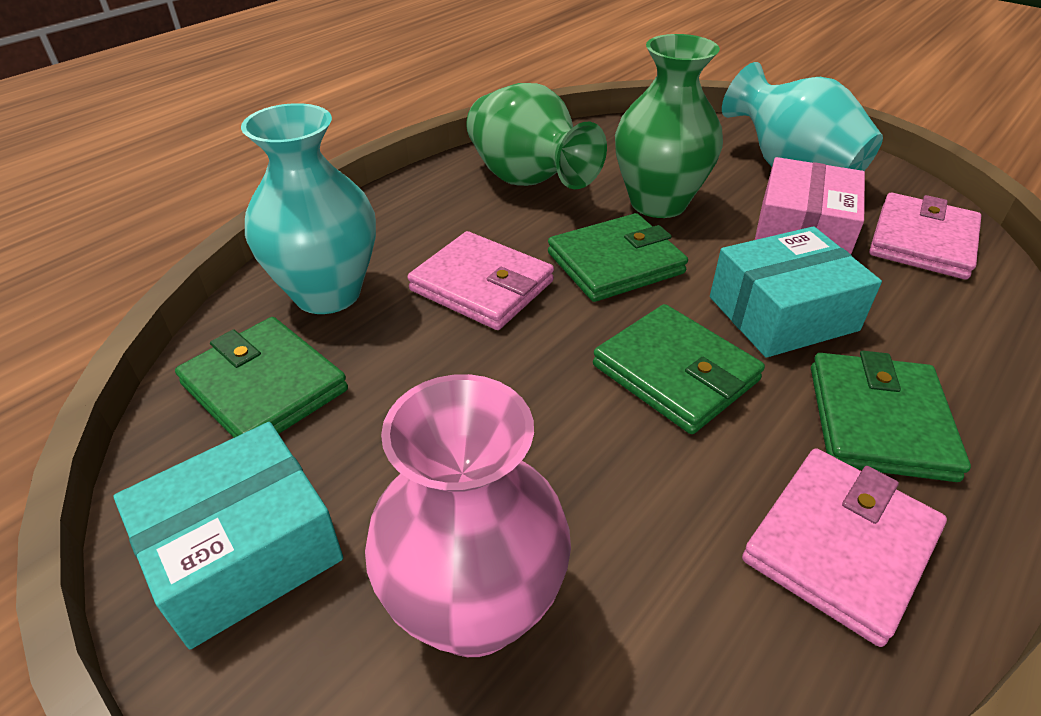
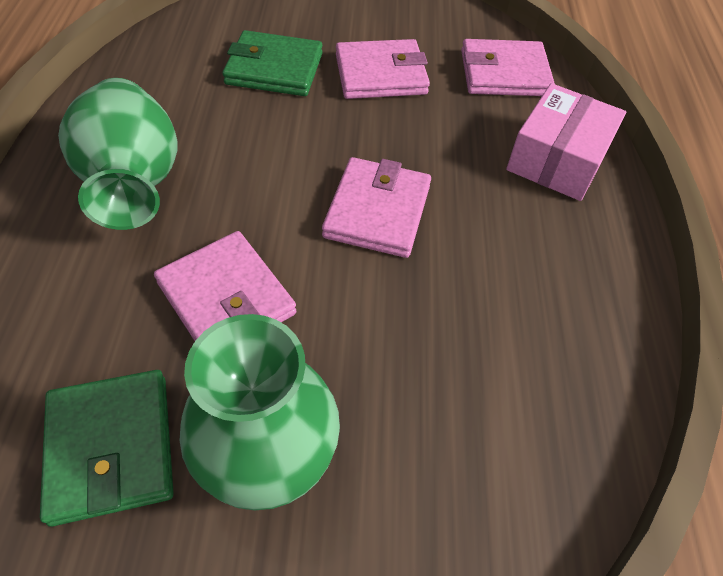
green wallet: [175,317,348,438] [548,213,688,302] [593,304,765,434] [811,351,971,482] = 4 -> [40,370,174,527] [222,30,323,96] = 2
pink vase: [365,374,571,657] = 1 -> none = 0
pink wallet: [408,231,554,330] [742,449,947,647] [869,193,982,279] = 3 -> [154,231,296,341] [322,157,431,258] [336,39,430,99] [461,39,555,96] = 4
turquoise box: [114,422,343,649] [710,226,882,358] = 2 -> none = 0
turquoise vase: [241,103,376,314] [722,62,883,171] = 2 -> none = 0

